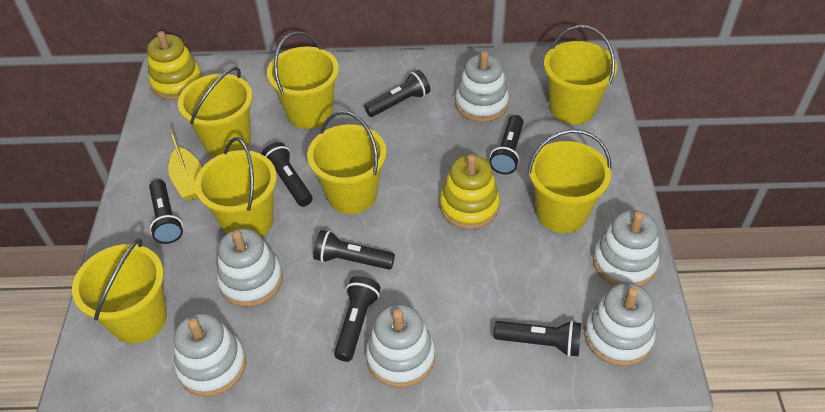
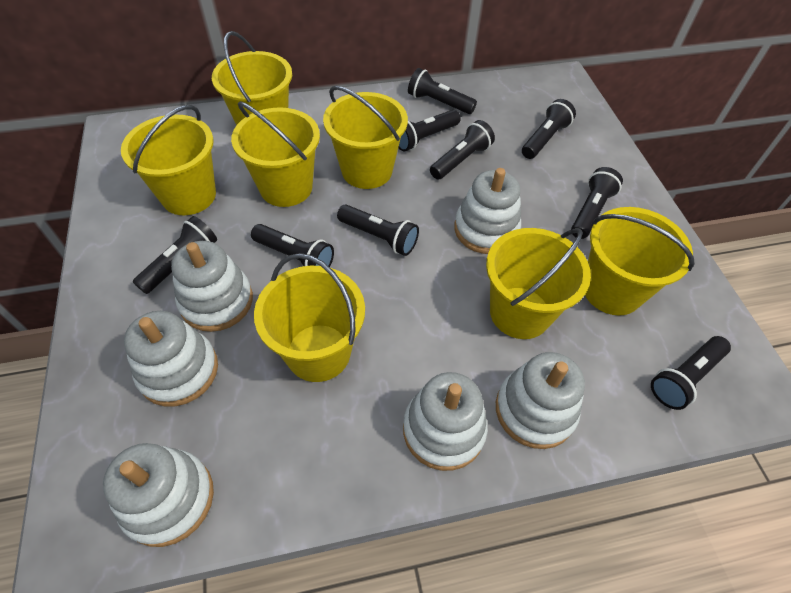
black flashlight: [149,179,183,244] [261,142,313,207] [313,230,395,270] [334,276,380,362] [364,70,430,117] [489,115,524,175] [494,321,581,357] = 7 -> [133,216,217,294] [251,224,334,267] [337,204,419,256] [398,110,461,151] [408,68,477,114] [430,120,495,180] [522,99,576,159] [571,167,623,239] [651,336,731,410] = 9
yellow boat: [168,129,201,200] = 1 -> none = 0
yellow stacking toy: [147,31,202,100] [440,155,500,229] = 2 -> none = 0

